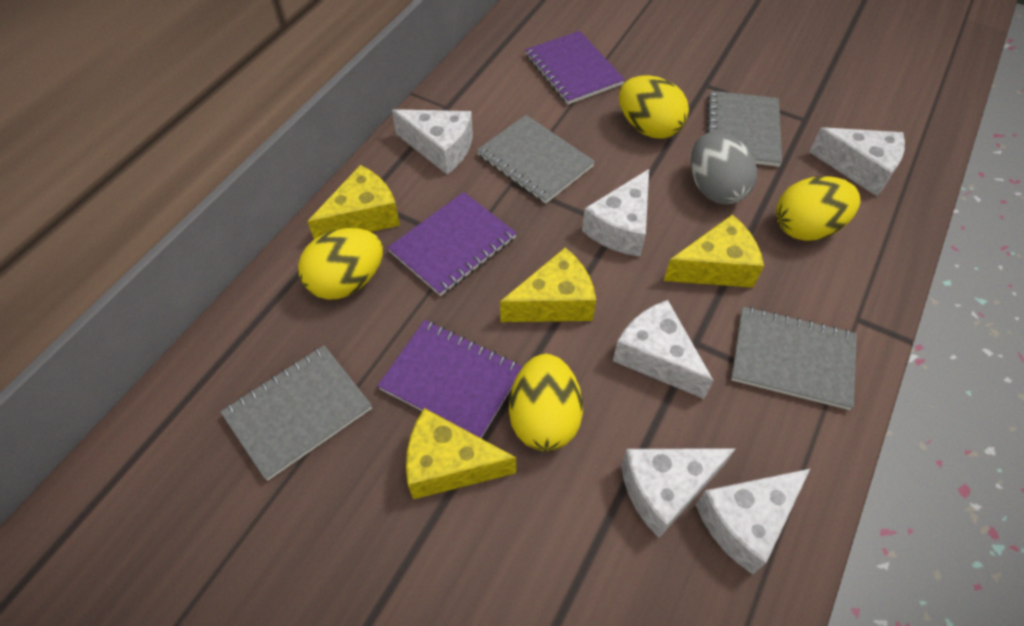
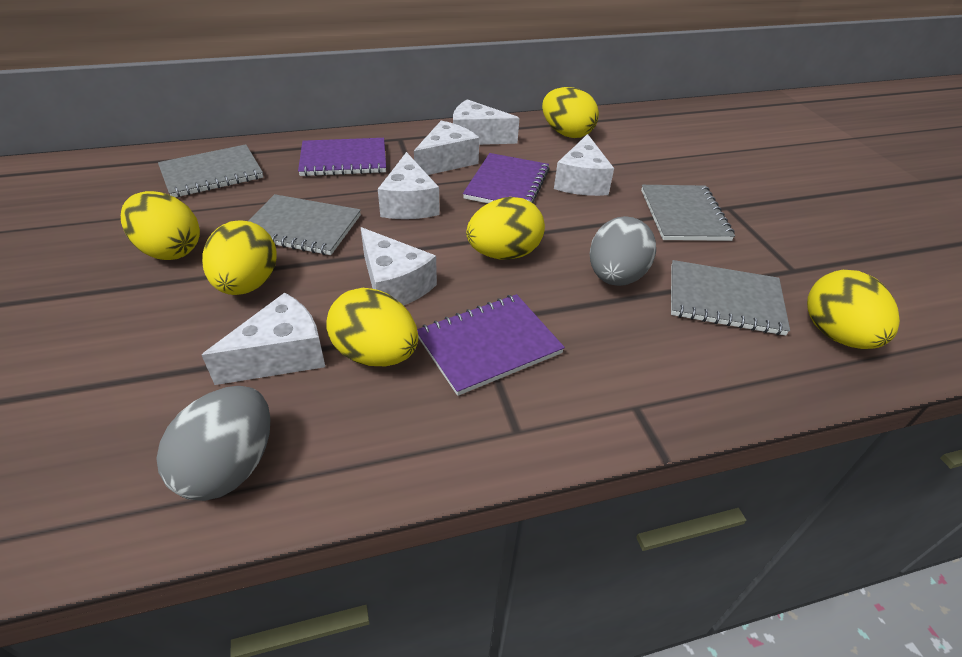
grey egg: [691,132,757,205] = 1 -> [156,386,270,501] [590,216,656,286] = 2
yellow cheese: [307,165,400,239] [406,408,516,499] [500,247,596,322] [664,214,764,288] = 4 -> none = 0
yellow egg: [298,228,383,300] [509,354,583,451] [619,75,689,139] [776,176,860,241] = 4 -> [121,191,200,260] [202,220,277,295] [326,288,418,366] [466,197,545,260] [542,87,599,138] [807,270,900,349] = 6

